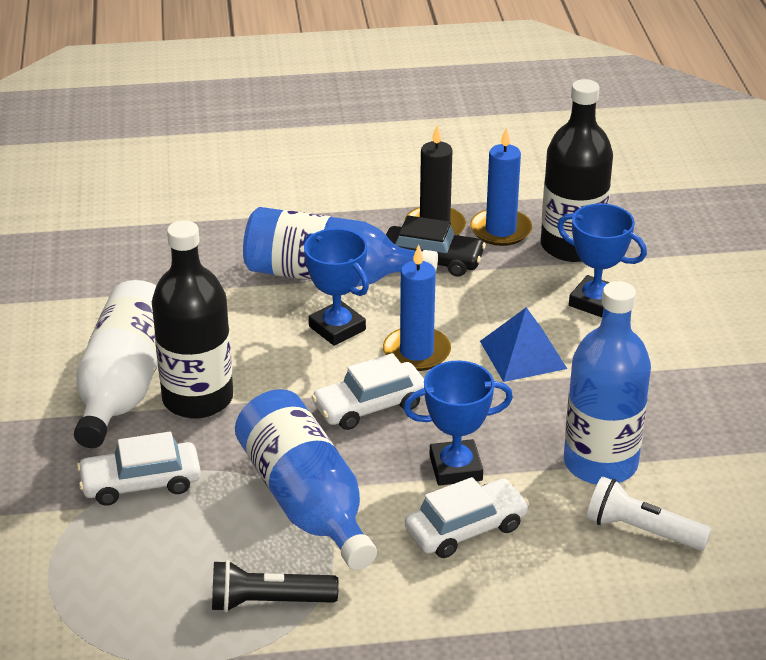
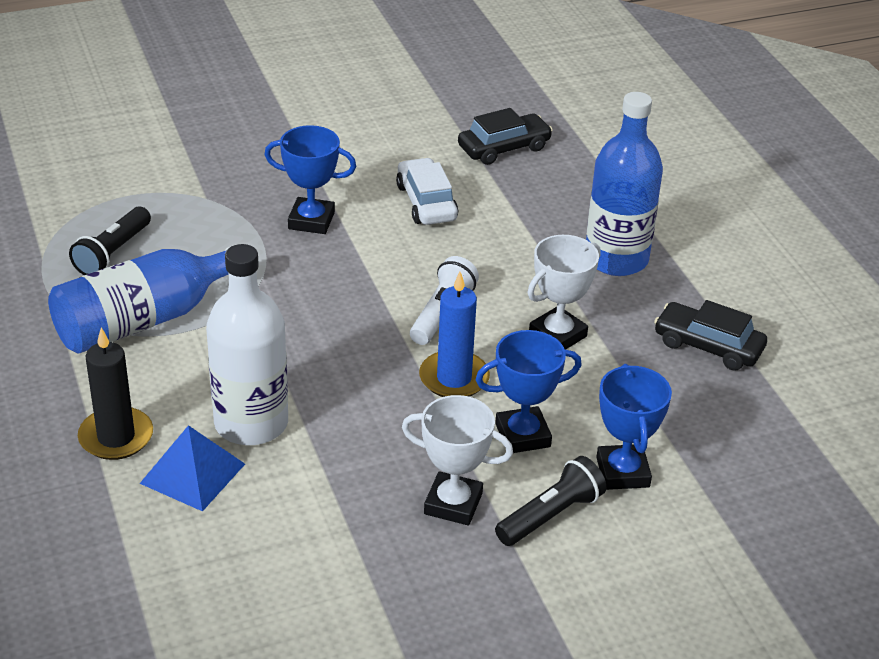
black bottle: [152,220,233,419] [541,79,613,262] = 2 -> none = 0
black car: [386,215,486,277] = 1 -> [458,108,553,165] [654,300,767,371] = 2
black flashlight: [212,560,339,612] = 1 -> [69,207,151,275] [495,456,606,546] = 2
blue bottle: [235,389,377,570] [243,207,438,287] [564,281,651,485] = 3 -> [48,244,238,354] [586,92,663,276] = 2
blue candle: [383,244,451,371] [470,127,532,246] = 2 -> [419,272,490,397] = 1
white car: [77,432,201,506] [311,353,425,430] [405,477,529,558] = 3 -> [396,158,458,225] = 1
white trophy: none = 0 -> [402,395,513,525] [527,235,601,349] = 2

